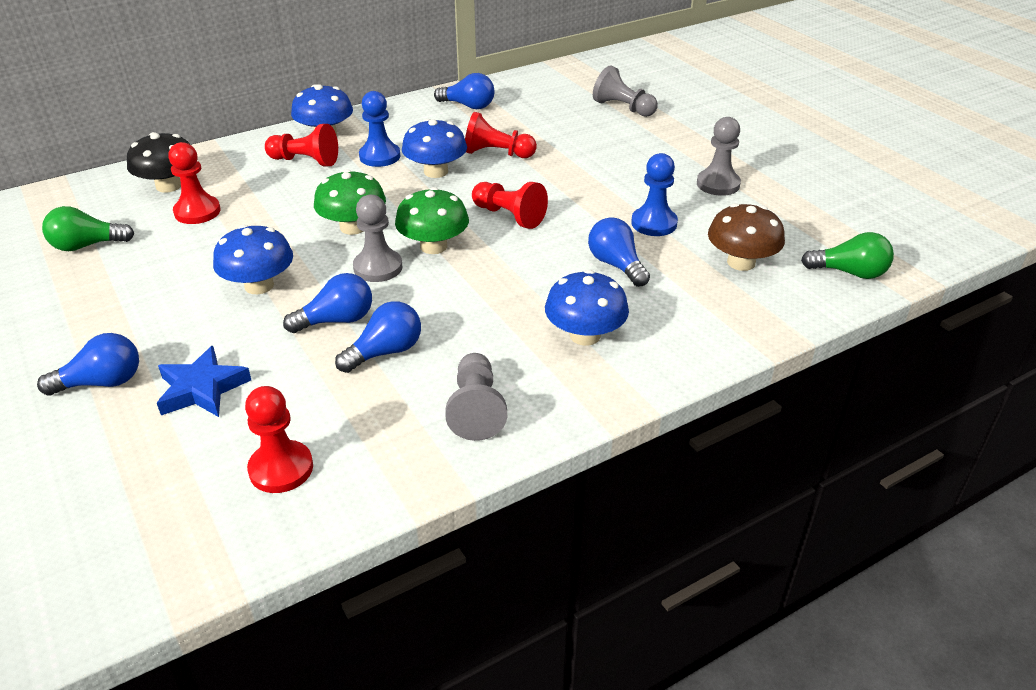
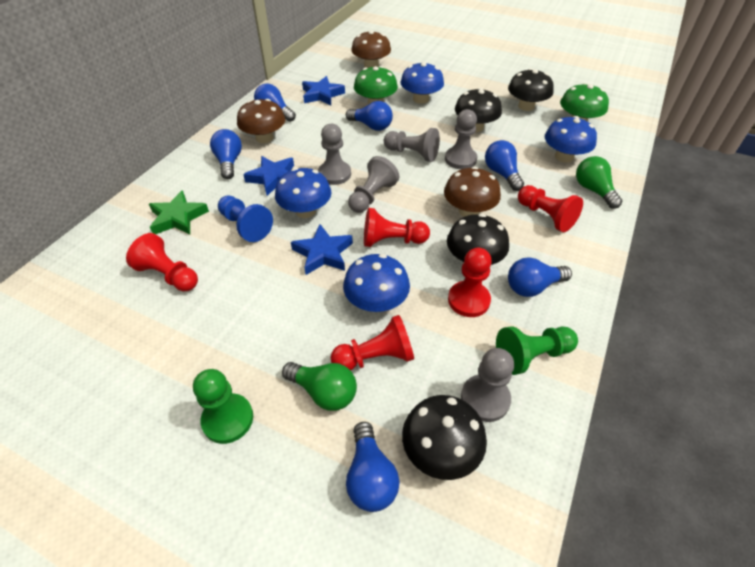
black mushroom: [127,132,189,193] = 1 -> [402,395,487,480] [447,214,509,265] [455,88,502,132] [508,68,554,111] = 4
blue light bulb: [37,333,139,396] [283,273,372,333] [335,301,421,373] [434,73,494,109] [588,217,650,287] = 5 -> [210,129,242,179] [254,83,296,122] [346,101,393,131] [346,422,400,512] [485,140,524,191] [508,258,572,297] = 6
blue pawn: [359,91,400,167] [631,153,678,236] = 2 -> [218,196,273,242] = 1
blue star: [157,346,251,417] = 1 -> [243,156,294,196] [291,224,353,275] [302,76,345,106] = 3
brown mushroom: [708,203,785,271] = 1 -> [237,99,285,143] [351,30,391,68] [444,166,501,217] = 3
green pawn: none = 0 -> [193,369,253,444] [496,326,578,375] = 2
green star: none = 0 -> [149,190,209,235] = 1
grey pawn: [353,195,403,282] [445,353,507,441] [593,65,658,117] [697,117,741,196] = 4 -> [318,124,351,185] [348,156,399,213] [384,128,440,162] [445,109,477,169] [461,348,514,422] = 5

